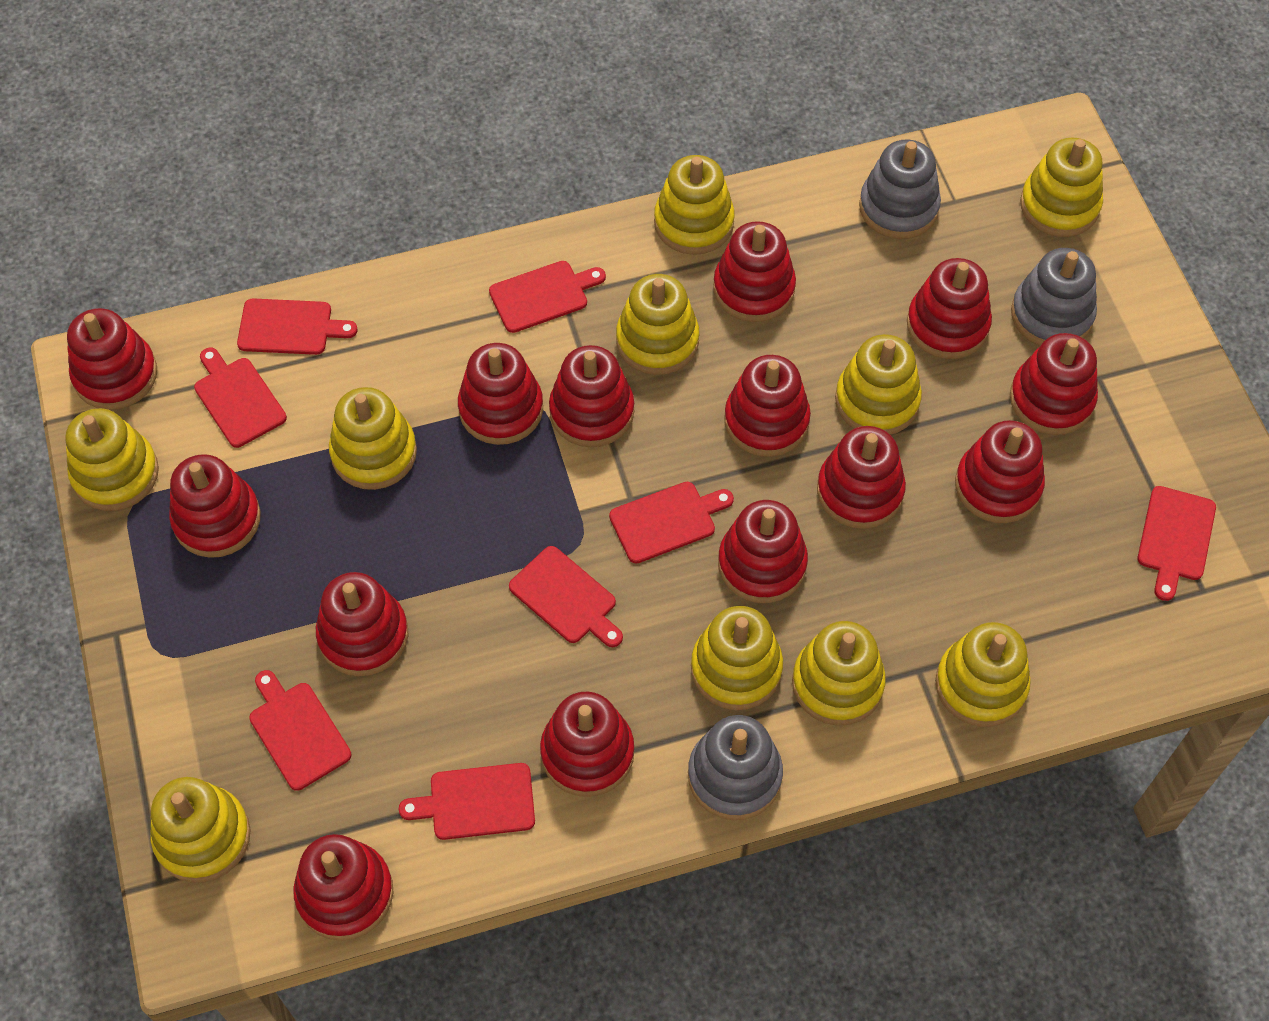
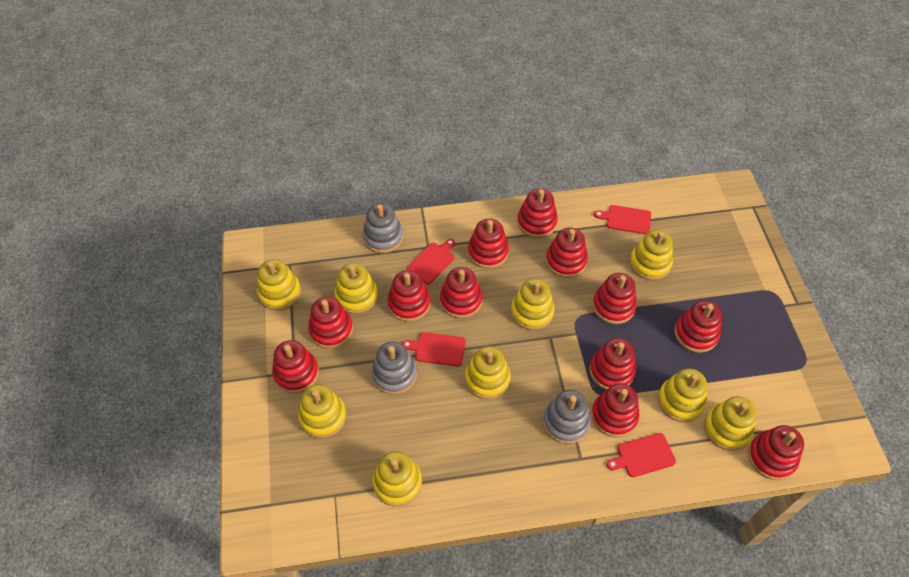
red cutting board: [194,348,287,448] [237,298,358,355] [249,670,351,791] [399,763,535,840] [489,261,606,333] [509,546,623,647] [609,482,734,564] [1138,486,1216,601] = 8 -> [402,332,466,366] [407,239,455,284] [594,205,651,234] [607,433,676,477] = 4
red stacking toy: [67,308,157,410] [169,454,261,558] [293,834,394,941] [316,572,409,676] [458,343,543,445] [540,692,634,797] [549,345,634,447] [713,221,796,322] [718,500,808,603] [724,355,811,457] [817,426,906,529] [907,258,992,359] [955,420,1045,523] [1010,333,1098,435] = 14 -> [272,340,319,393] [308,297,353,349] [387,270,430,322] [440,267,483,318] [468,218,509,269] [517,189,558,238] [546,227,588,278] [589,338,636,390] [591,383,640,437] [593,273,637,324] [674,301,722,353] [748,425,804,480] = 12
yellow stacking toy: [65,408,159,511] [150,777,250,883] [329,387,417,490] [616,274,699,375] [654,155,735,255] [691,606,783,710] [792,621,886,726] [835,334,922,435] [935,622,1031,727] [1020,138,1103,237] = 10 -> [257,259,301,310] [298,384,346,438] [335,263,378,314] [373,451,422,507] [465,346,511,399] [511,279,555,330] [630,230,673,280] [658,368,707,422] [704,396,757,451] = 9

